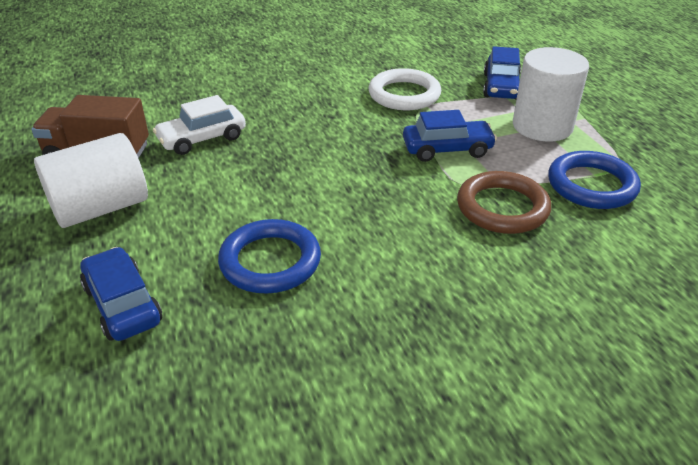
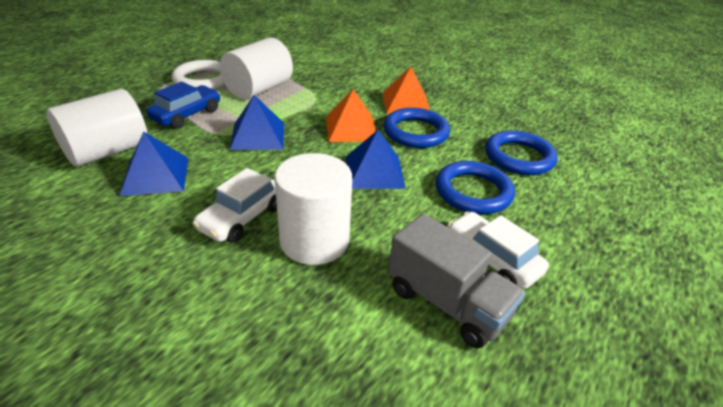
blue car: [80,247,162,341] [403,110,497,162] [483,46,521,100] = 3 -> [147,82,220,129] = 1
blue pyramid: none = 0 -> [119,132,188,196] [230,95,284,150] [346,130,406,189] = 3
blue ring: [218,219,321,294] [548,151,641,209] = 2 -> [383,108,450,148] [436,161,515,214] [485,130,558,175] = 3
brown ring: [457,171,551,234] = 1 -> none = 0
brown truck: [31,95,149,158] = 1 -> none = 0
grey truck: none = 0 -> [388,214,525,348] = 1
orange pyramid: none = 0 -> [326,89,376,142] [383,67,430,114] = 2
white car: [153,95,246,155] = 1 -> [192,168,277,243] [448,211,549,289] = 2
white cylinder: [34,133,148,228] [513,47,589,142] = 2 -> [47,89,147,167] [220,37,293,100] [275,153,352,265] = 3

